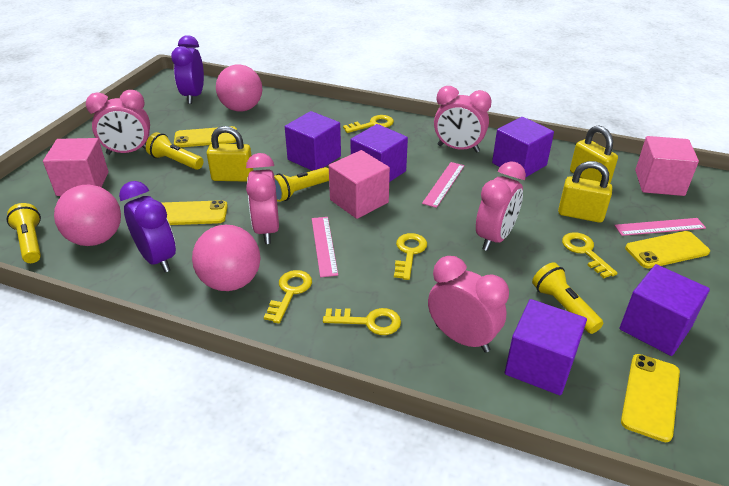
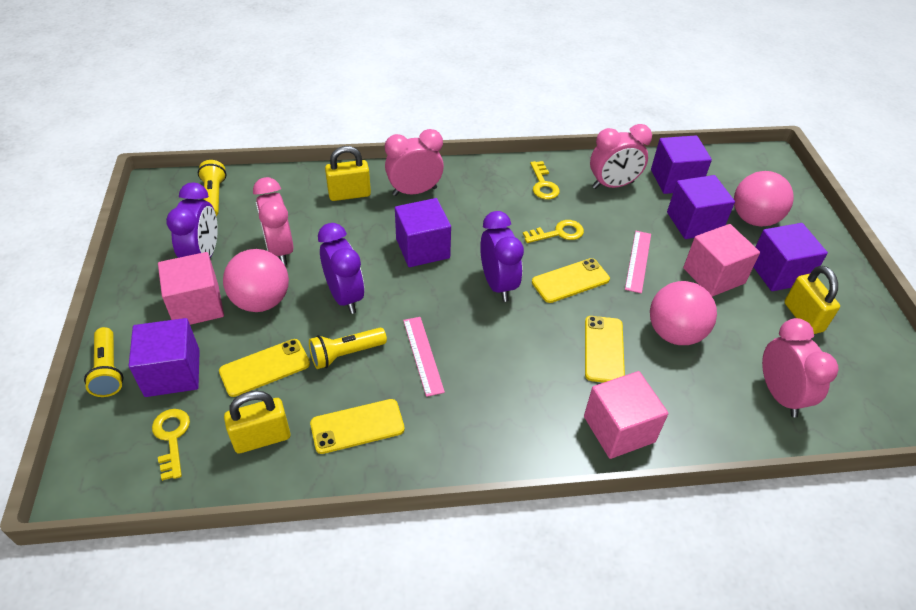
pink clock: [86,90,150,155] [246,153,279,244] [428,256,509,353] [434,86,492,153] [476,161,526,251] = 5 -> [253,177,294,265] [385,129,444,196] [590,124,652,189] [762,318,839,418] = 4
pink ruler: [312,217,338,277] [422,162,464,208] [614,218,706,236] = 3 -> [403,317,445,397] [625,231,651,293] = 2
purple clock: [119,181,176,272] [171,35,204,104] = 2 -> [166,182,218,258] [318,223,365,314] [480,211,524,302] = 3
yellow flashlight: [7,203,41,263] [146,132,204,170] [274,167,329,202] [532,262,603,334] = 4 -> [84,327,123,397] [198,160,226,216] [309,328,387,369] = 3
yellow key: [264,270,312,324] [323,308,401,335] [343,115,394,133] [394,233,427,280] [562,232,618,278] = 5 -> [152,409,190,481] [523,220,584,243] [530,161,560,199] = 3

